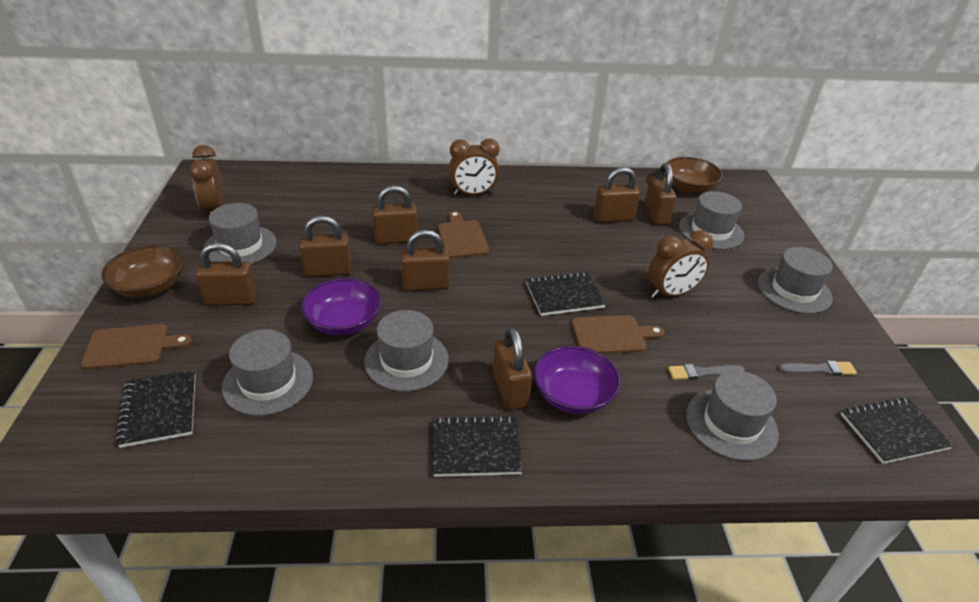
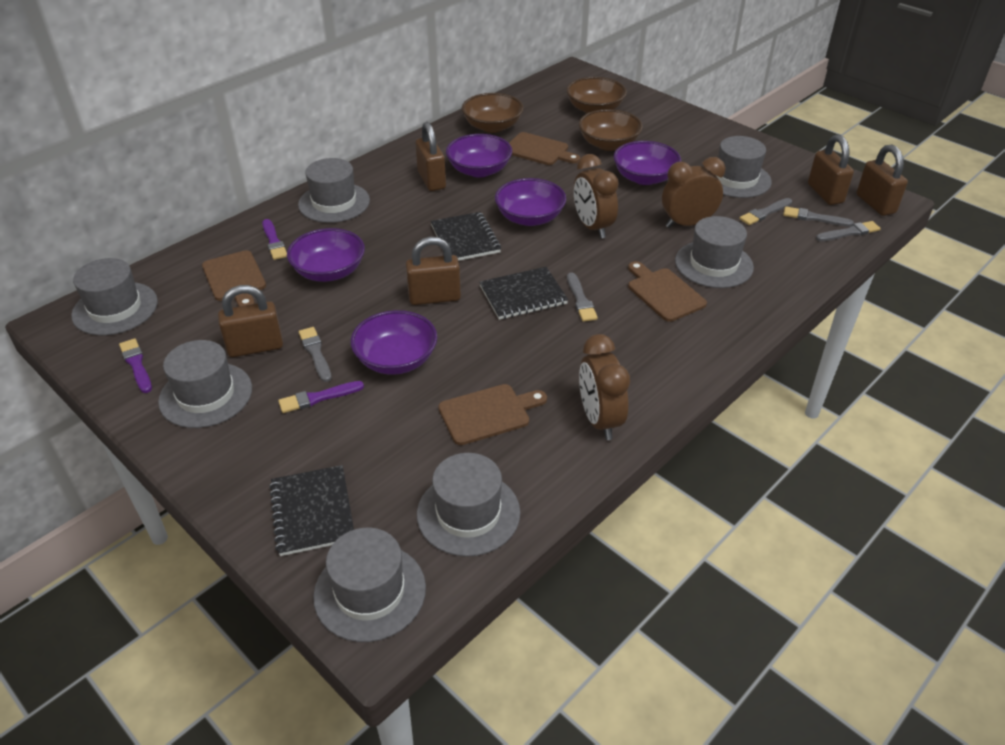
black notebook: [116,370,196,448] [433,415,523,477] [526,271,606,316] [841,397,954,464] = 4 -> [269,465,354,556] [431,212,501,261] [479,267,568,320] = 3
brown bowl: [101,245,184,298] [665,157,723,194] = 2 -> [462,93,524,133] [566,77,627,113] [579,109,643,151] = 3
brown cutting board: [81,324,192,370] [438,211,489,258] [571,315,665,354] = 3 -> [202,250,266,307] [438,384,547,445] [509,132,580,165] [628,261,707,322] = 4
brown padlock: [196,242,257,305] [300,215,351,277] [372,185,418,244] [401,230,450,291] [493,327,532,410] [594,167,640,223] [644,163,677,225] = 7 -> [218,285,283,357] [406,237,461,305] [416,122,446,191] [808,135,854,205] [857,144,908,216] = 5
grey brush: [668,364,745,380] [778,361,857,376] = 2 -> [299,327,331,382] [567,273,598,322] [739,198,792,225] [783,206,854,227] [816,221,881,241] = 5
grey hat: [204,203,277,264] [222,329,313,416] [364,310,449,392] [679,191,744,250] [686,371,779,461] [758,247,833,314] = 6 -> [71,258,158,335] [158,340,252,428] [298,158,370,223] [313,528,426,642] [417,453,520,557] [675,216,754,288] [716,136,772,198] = 7
purple bowl: [301,278,381,336] [534,346,621,414] = 2 -> [287,228,365,282] [350,310,438,375] [446,134,512,177] [495,178,566,226] [613,141,681,185] = 5
purple brush: none = 0 -> [119,338,152,393] [262,219,287,260] [278,381,364,413] = 3

